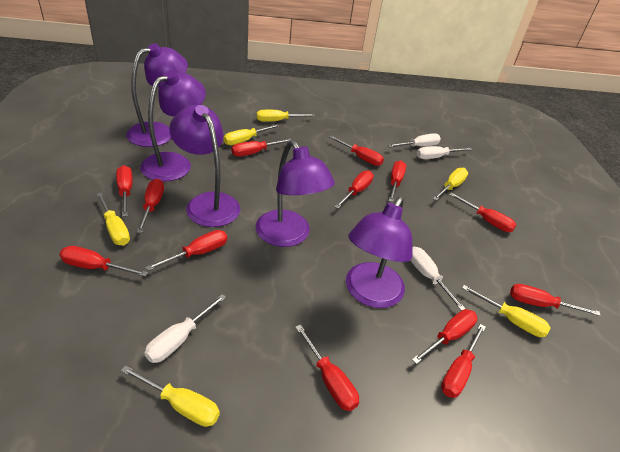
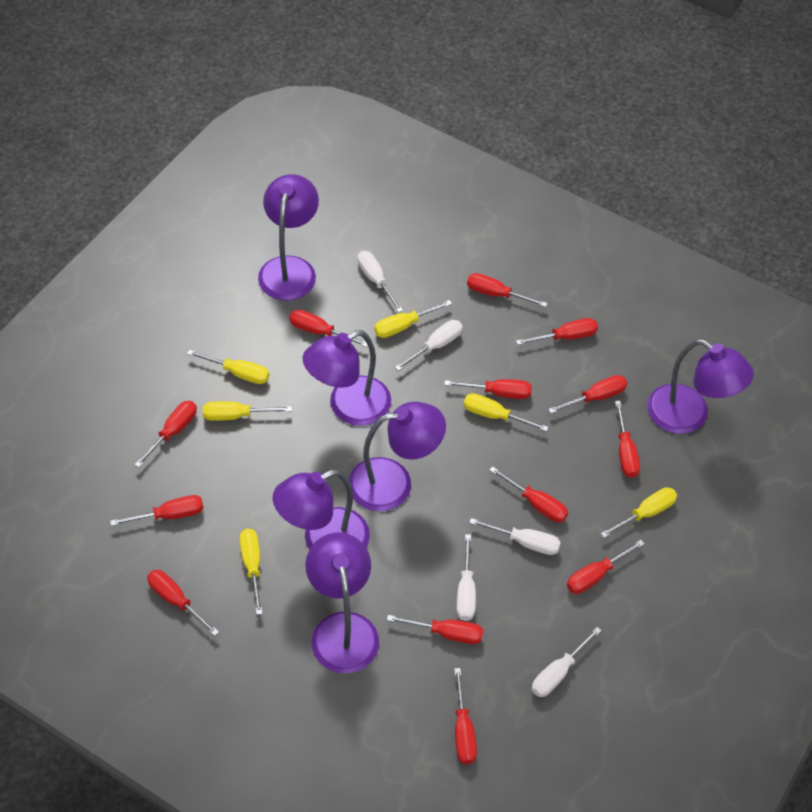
purple lamp: [126,43,188,147] [140,70,206,182] [169,105,240,227] [256,140,335,247] [346,197,412,308] = 5 -> [258,174,319,301] [273,470,370,550] [303,330,391,426] [305,532,379,673] [349,402,446,511] [647,339,754,434] = 6
white screwdriver: [144,294,226,363] [388,133,441,148] [410,247,466,311] [417,146,472,159] = 4 -> [357,251,403,313] [395,320,463,371] [456,534,476,621] [469,518,561,555] [532,627,602,697] = 5

